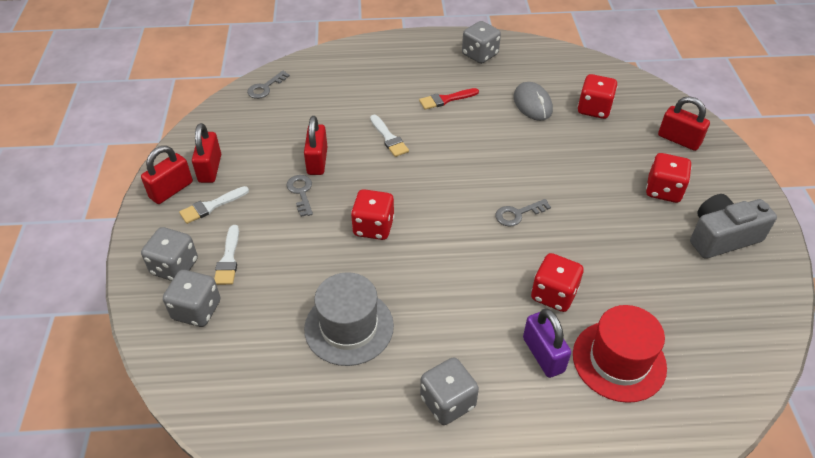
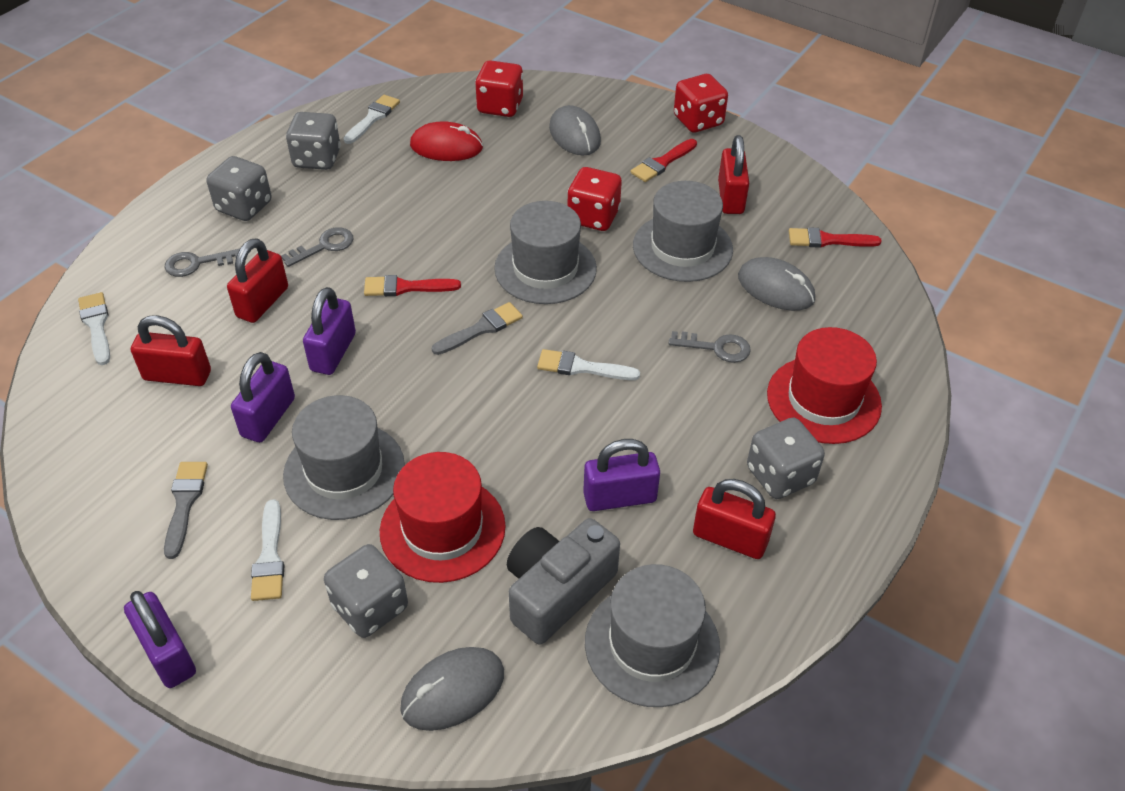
grey brush: none = 0 -> [164,462,208,559] [432,302,523,355] = 2
grey hat: [304,272,394,366] = 1 -> [283,395,405,520] [494,201,597,304] [585,564,720,707] [633,181,733,282] = 4
grey mouse: [513,82,553,121] = 1 -> [400,647,504,731] [549,105,601,155] [738,257,815,311] = 3
purple padlock: [523,309,571,378] = 1 -> [124,591,196,688] [231,352,295,442] [303,287,356,375] [583,439,660,511] = 4
red brush: [419,88,479,110] = 1 -> [364,275,461,296] [631,139,697,182] [789,227,882,248] = 3
red dice: [351,189,395,240] [531,253,584,312] [578,74,618,119] [646,153,692,203] = 4 -> [475,60,523,117] [567,167,622,231] [674,74,728,132] = 3
red hat: [573,305,667,403] = 1 -> [380,452,506,583] [767,327,882,444] = 2
red mouse: none = 0 -> [410,121,483,161] = 1
white brush: [179,186,249,224] [214,225,239,285] [370,115,409,157] = 3 -> [78,292,110,365] [251,499,285,601] [343,95,400,144] [537,349,640,380] = 4

